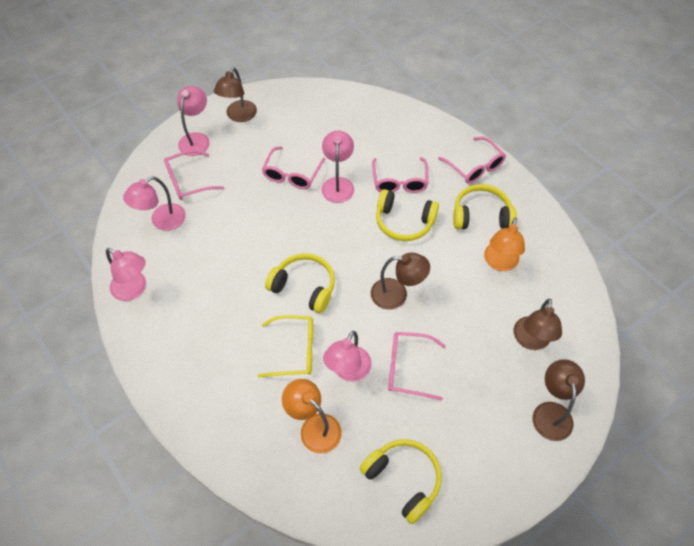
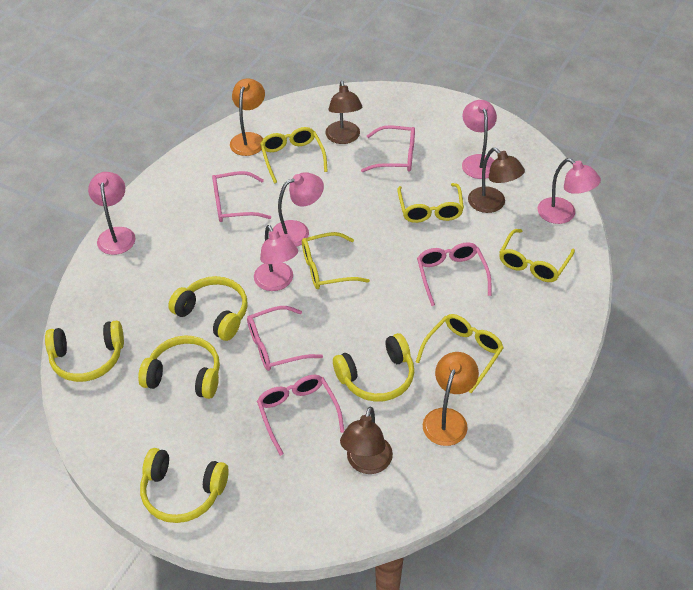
brown lamp: [214,67,257,122] [371,253,430,310] [514,299,562,350] [533,359,585,441] = 4 -> [325,81,362,144] [340,406,393,474] [468,148,525,213] = 3
yellow glasses: [258,315,313,377] = 1 -> [260,127,328,184] [302,232,370,289] [397,183,464,223] [416,314,504,393] [499,229,575,282] = 5
yellow headphones: [265,253,335,313] [360,439,442,524] [376,189,439,241] [453,184,517,229] = 4 -> [45,321,124,382] [138,335,220,399] [140,448,229,523] [168,276,247,341] [333,333,414,402] = 5

